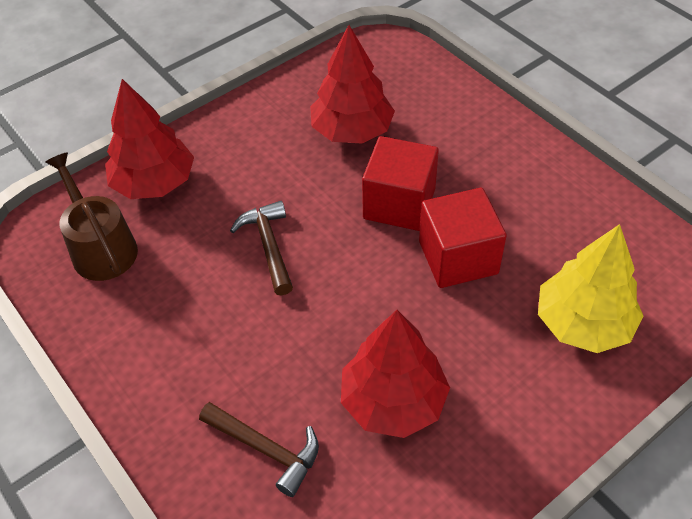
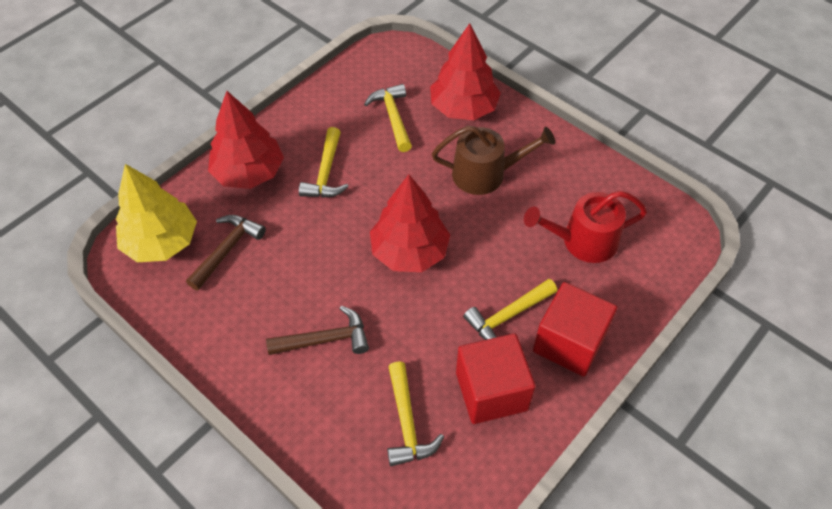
red watering can: none = 0 -> [524,191,647,263] = 1
yellow hammer: none = 0 -> [299,127,349,198] [364,84,412,152] [387,361,444,466] [463,279,557,340] = 4

